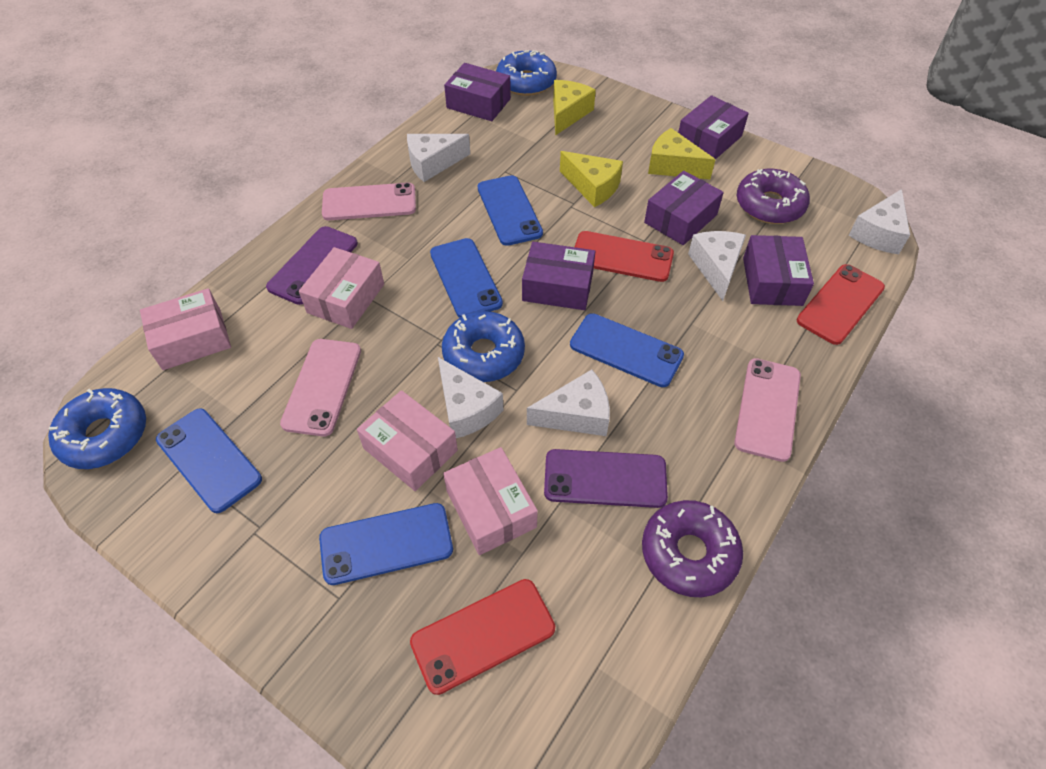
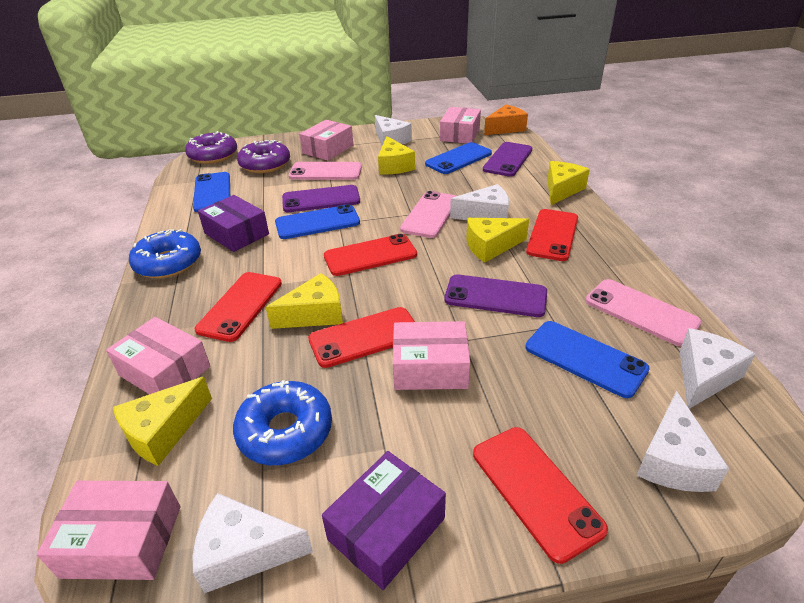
blue donut: [48,388,146,469] [442,311,525,382] [496,50,557,96] = 3 -> [129,229,201,278] [233,380,332,465] = 2
blue phone: [156,408,262,513] [319,503,453,585] [430,238,503,318] [477,175,543,246] [570,313,684,387] = 5 -> [193,172,230,212] [275,204,360,239] [425,142,492,174] [525,321,650,398] = 4
orange cheese: none = 0 -> [484,104,528,135] = 1
pink box: [140,288,231,370] [299,247,384,329] [357,390,458,491] [443,447,538,555] = 4 -> [37,481,180,580] [106,317,210,394] [299,120,353,161] [393,321,470,390] [440,107,481,144] = 5
purple box: [444,63,511,121] [522,242,595,310] [644,171,724,245] [678,95,749,159] [743,235,814,306] = 5 -> [198,195,269,252] [322,451,446,590] = 2
purple phone: [266,226,358,305] [544,449,668,508] = 2 -> [282,185,360,212] [444,274,547,317] [483,142,532,177] = 3
red phone: [410,579,555,695] [575,231,674,282] [797,264,885,345] = 3 -> [195,272,282,342] [308,307,415,368] [324,234,417,276] [473,427,608,564] [526,209,578,261] = 5
yellow cheese: [553,80,596,135] [560,151,623,207] [648,128,716,179] = 3 -> [113,377,212,466] [266,273,343,329] [378,136,415,175] [466,218,529,262] [547,161,590,205] = 5

